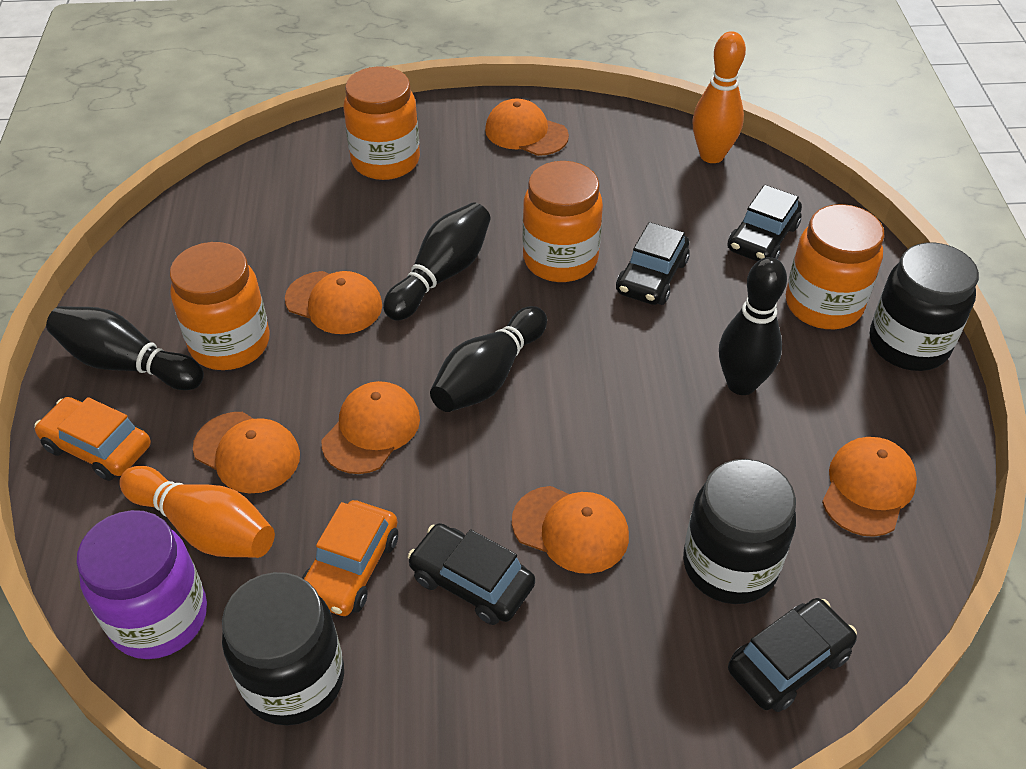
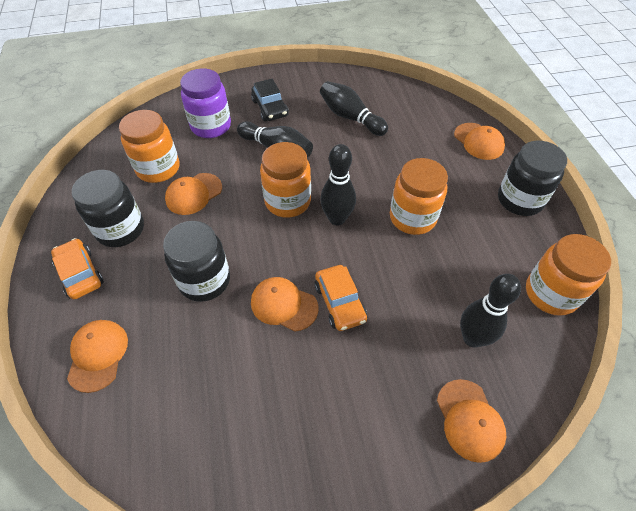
black car: [408,523,535,625] [616,222,690,305] [727,185,802,261] [728,598,857,712] = 4 -> [251,79,289,121] = 1
orange bowling pin: [119,466,275,558] [692,31,746,163] = 2 -> none = 0
orange cap: [193,412,300,493] [285,271,382,334] [322,381,420,474] [485,99,569,156] [512,486,629,574] [822,437,917,537] = 6 -> [67,320,128,393] [165,173,222,215] [251,277,319,332] [437,379,506,463] [454,123,505,160] = 5

